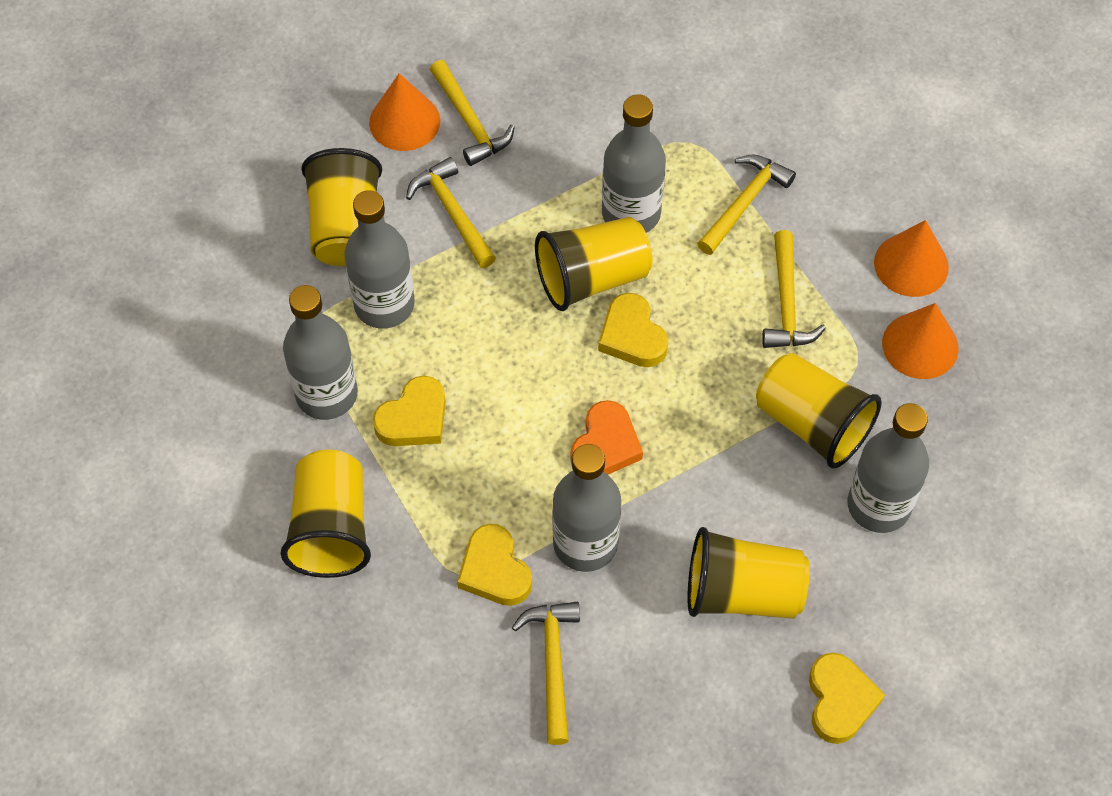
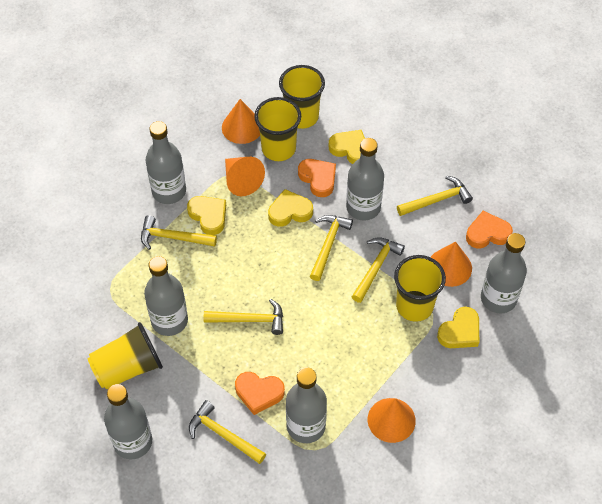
grey bottle: [283,285,358,420] [344,190,415,329] [552,444,621,572] [602,94,666,233] [848,403,929,533] = 5 -> [104,384,152,459] [144,256,188,336] [146,121,186,204] [286,367,327,443] [346,138,384,221] [481,233,527,314] = 6
orange cone: [369,74,440,151] [874,220,949,297] [882,303,958,379] = 3 -> [222,99,260,144] [225,157,265,196] [368,398,416,443] [431,241,472,287] = 4
orange heart: [571,400,643,475] = 1 -> [235,372,285,415] [298,159,336,197] [466,211,513,249] = 3
yellow cup: [280,450,371,578] [301,148,382,266] [535,217,652,311] [687,527,809,619] [756,353,882,469] = 5 -> [87,322,163,390] [254,97,301,161] [279,65,325,129] [394,255,446,322] = 4
yellow hammer: [406,157,496,268] [430,60,515,166] [512,602,580,745] [697,154,796,255] [762,230,826,348] = 5 -> [141,215,217,250] [189,400,266,464] [204,299,283,335] [310,215,353,281] [352,237,405,303] [397,176,473,216] = 6

